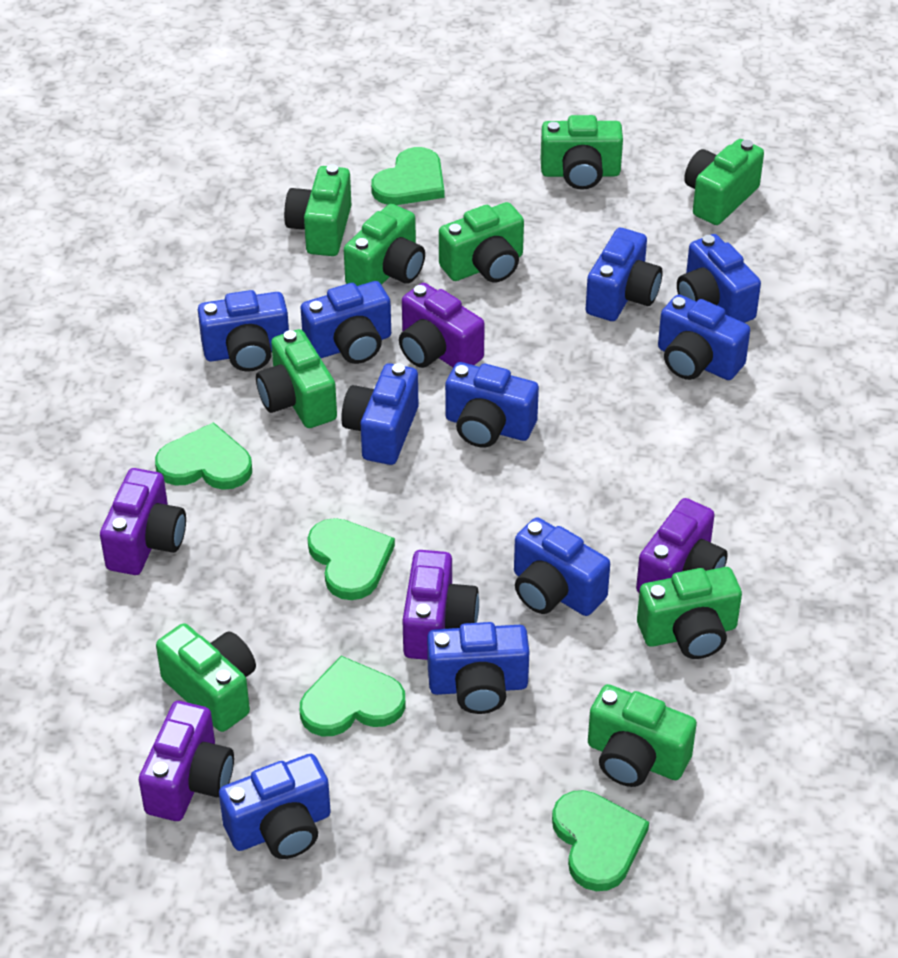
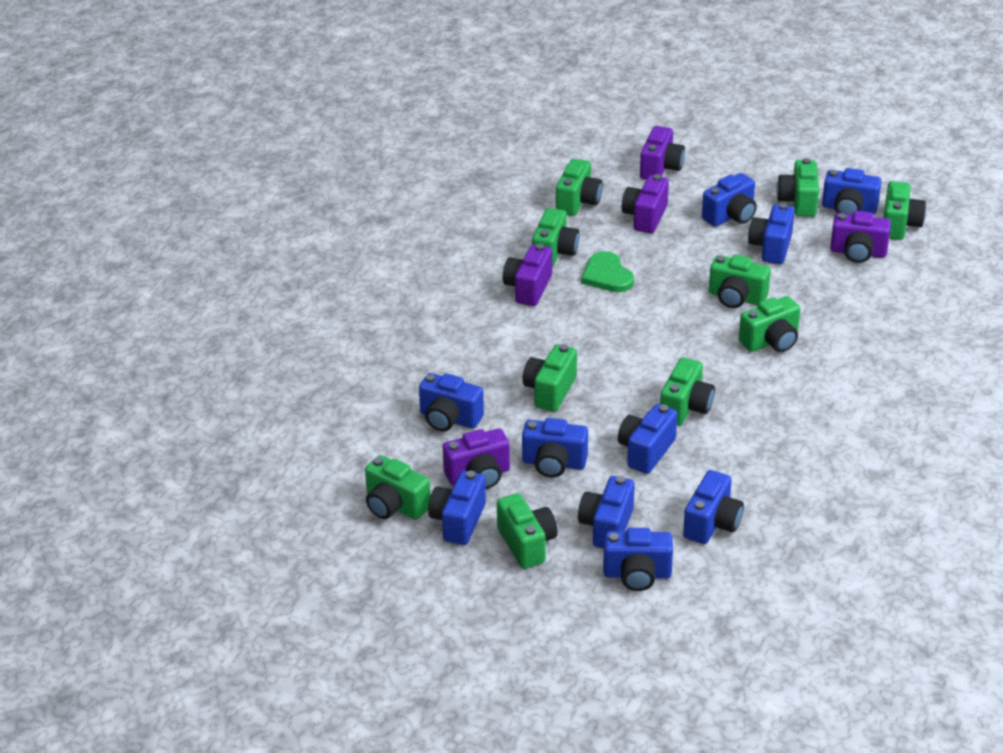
green camera: [156,623,256,732] [256,329,337,428] [284,164,351,256] [344,204,425,286] [439,202,524,282] [541,115,623,190] [588,684,697,787] [637,567,742,659] [684,139,764,225] = 9 -> [365,455,430,520] [497,493,558,569] [522,344,577,412] [532,208,580,267] [556,159,603,216] [660,357,715,425] [709,255,771,308] [739,296,800,352] [777,158,819,217] [884,181,926,240] = 10
green heart: [155,422,252,490] [300,656,406,736] [307,518,395,600] [371,147,444,205] [552,790,649,891] = 5 -> [581,251,634,292] = 1

